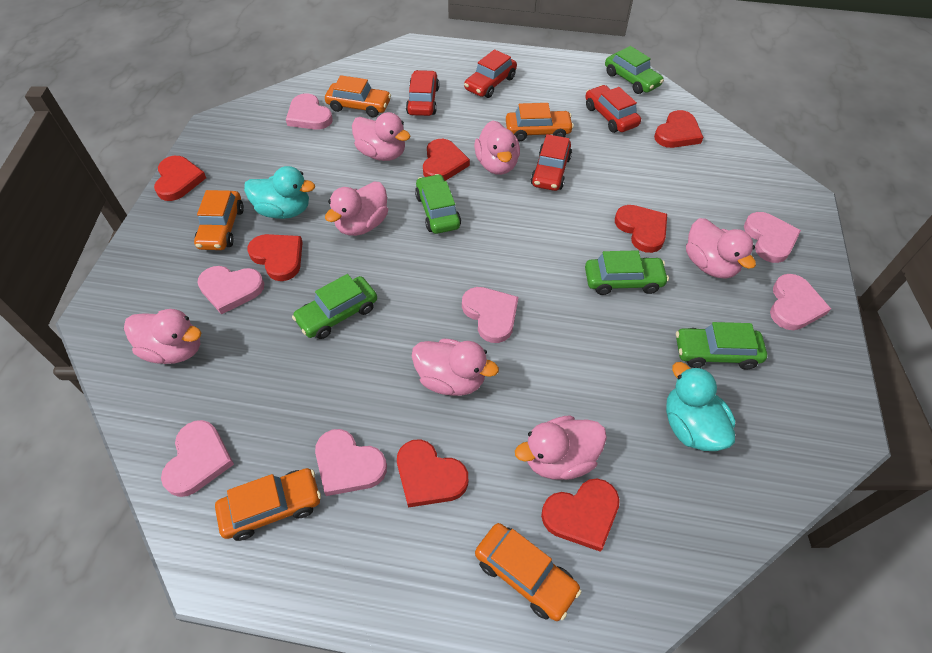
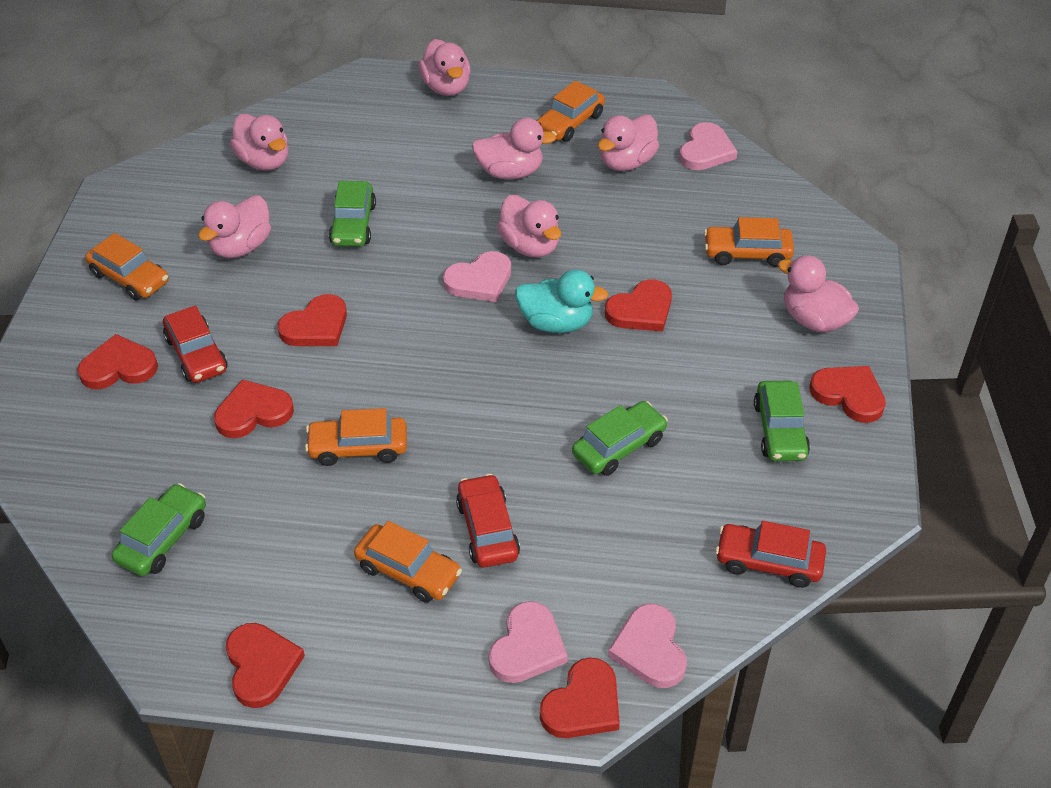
green car: [292,274,377,339] [415,174,461,234] [585,250,669,295] [605,46,664,94] [676,322,767,370] = 5 -> [112,483,206,576] [329,181,376,246] [572,401,668,476] [754,381,810,461] = 4
pink heart: [161,420,234,497] [197,266,264,315] [286,93,333,130] [315,429,387,496] [462,287,518,343] [744,212,801,263] [770,274,831,330] = 7 -> [443,251,511,302] [489,601,568,683] [608,604,687,688] [679,122,738,170] = 4
red car: [406,70,439,116] [464,49,517,98] [531,134,572,191] [585,85,641,133] = 4 -> [163,305,228,383] [456,474,520,567] [715,521,826,588] = 3
turquoise duck: [244,166,315,219] [666,362,735,451] = 2 -> [515,270,609,333] = 1

